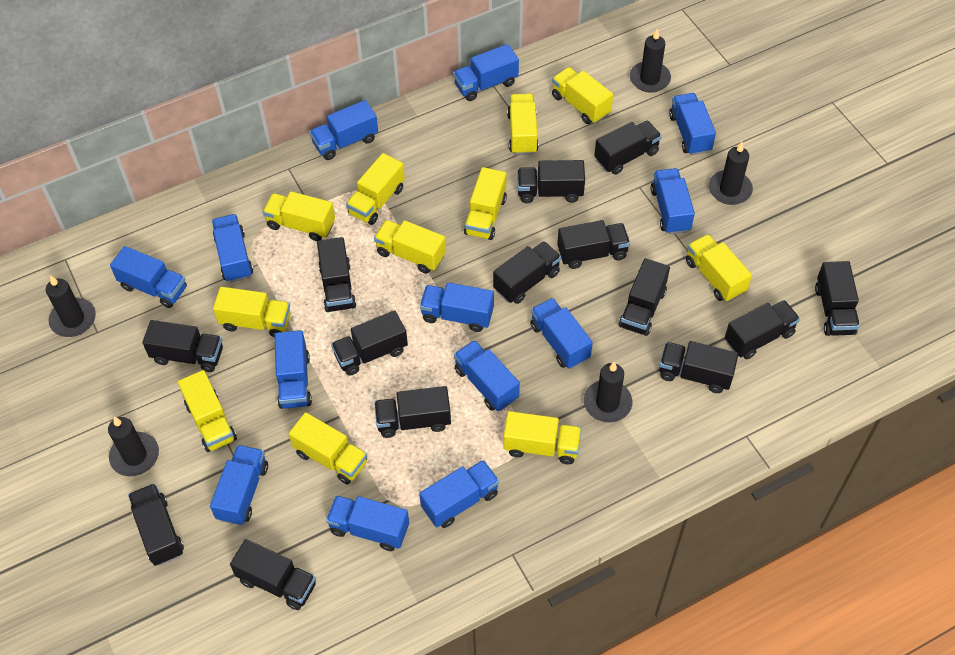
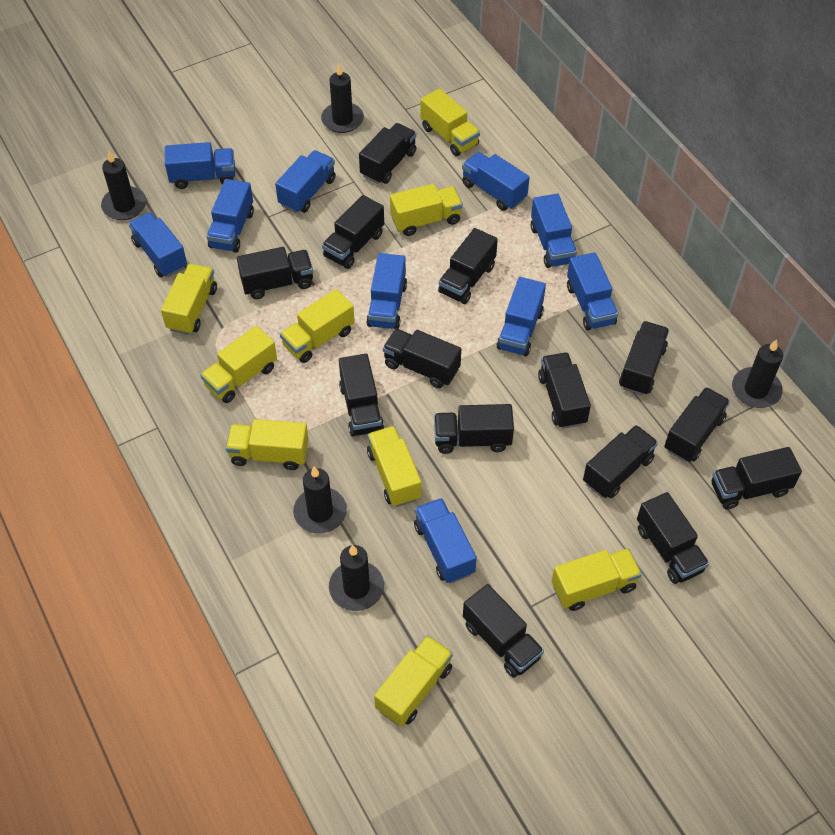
blue truck: [110,246,187,308] [210,445,268,525] [212,214,253,282] [275,330,312,409] [310,100,378,160] [326,495,409,551] [419,460,499,528] [420,282,494,332] [453,44,519,101] [454,340,520,411] [530,298,593,369] [651,168,695,234] [669,93,716,155] = 13 -> [128,212,187,277] [165,142,235,189] [206,179,254,253] [275,150,336,213] [366,253,407,329] [414,498,477,583] [462,152,530,211] [497,277,546,356] [531,193,577,268] [567,252,618,330] = 10
yellow truck: [178,370,237,452] [213,287,291,337] [263,191,335,241] [288,412,367,485] [346,153,405,225] [374,220,446,274] [464,167,507,240] [503,411,582,464] [507,94,539,155] [552,67,613,124] [686,234,752,302] = 11 -> [161,264,217,335] [200,326,277,403] [226,419,309,470] [280,289,355,363] [367,426,421,507] [374,635,453,727] [390,184,463,236] [420,88,480,156] [552,548,642,611] = 9

